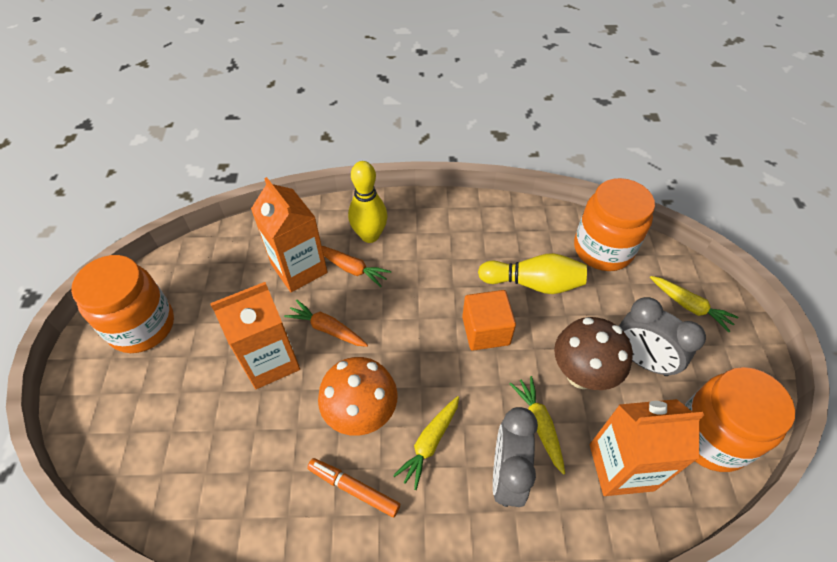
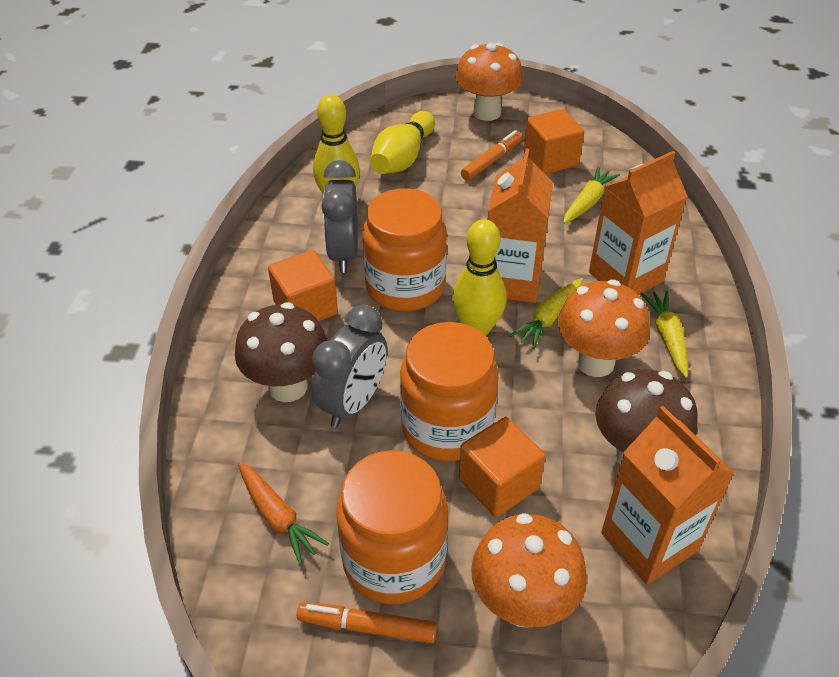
brown mushroom: [554,317,633,390] = 1 -> [235,302,328,402] [595,369,698,465] = 2
orange carrot: [284,300,368,347] [322,246,391,287] = 2 -> [238,462,329,565] = 1
orange cube: [462,290,516,351] = 1 -> [268,250,338,321] [459,417,545,517] [524,109,584,174] = 3
orange marker: [307,458,400,517] = 1 -> [297,603,437,643] [461,130,523,180] = 2
orange mushroom: [318,357,398,436] = 1 -> [456,43,523,121] [471,513,587,627] [558,280,650,377] = 3
yellow bowling pin: [348,161,387,243] [478,253,587,294] = 2 -> [313,94,360,195] [370,111,435,174] [452,219,507,336] = 3

